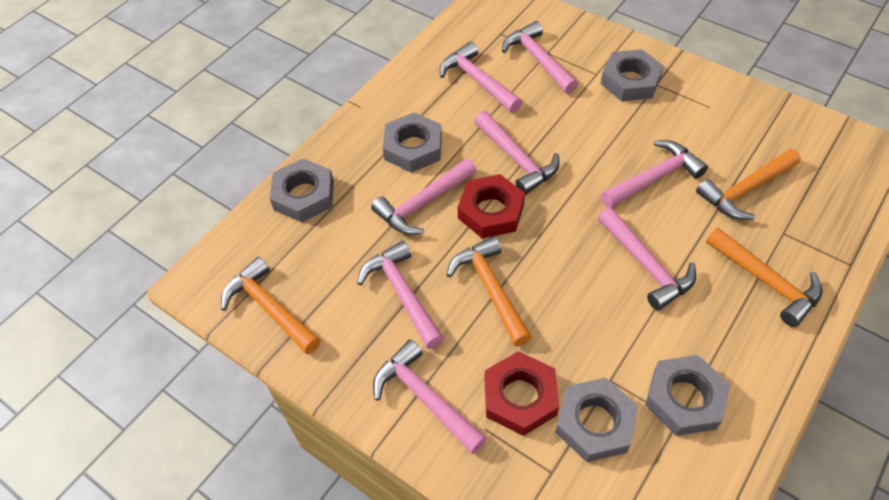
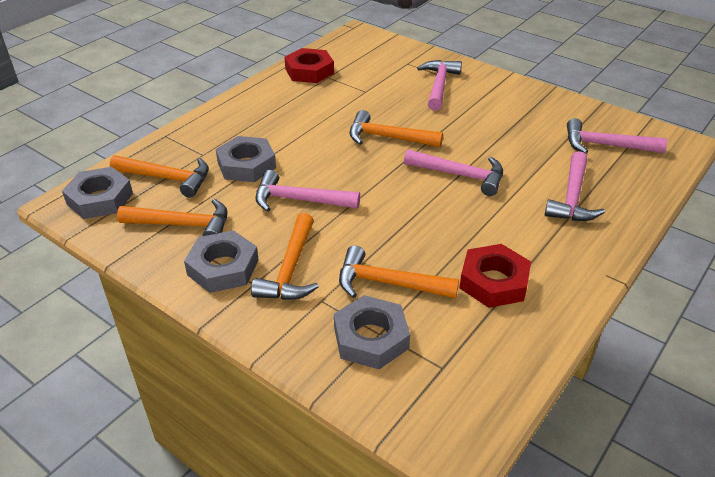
grey nut: [270,158,334,222] [383,112,442,173] [555,378,638,462] [601,49,664,101] [645,355,730,436] = 5 -> [62,167,133,219] [184,230,259,293] [216,136,276,182] [334,295,410,369] = 4
orange hammer: [221,257,320,354] [446,236,532,346] [696,149,801,220] [706,228,823,327] = 4 -> [110,155,209,198] [117,199,227,236] [251,213,319,300] [339,245,459,299] [349,110,443,147] = 5
pink hammer: [357,241,444,349] [371,159,476,235] [373,339,487,454] [440,42,522,113] [474,111,560,195] [502,21,578,94] [598,208,696,310] [601,140,708,208] = 8 -> [255,170,360,212] [404,149,503,196] [417,60,462,111] [544,151,605,221] [567,118,667,154] = 5

